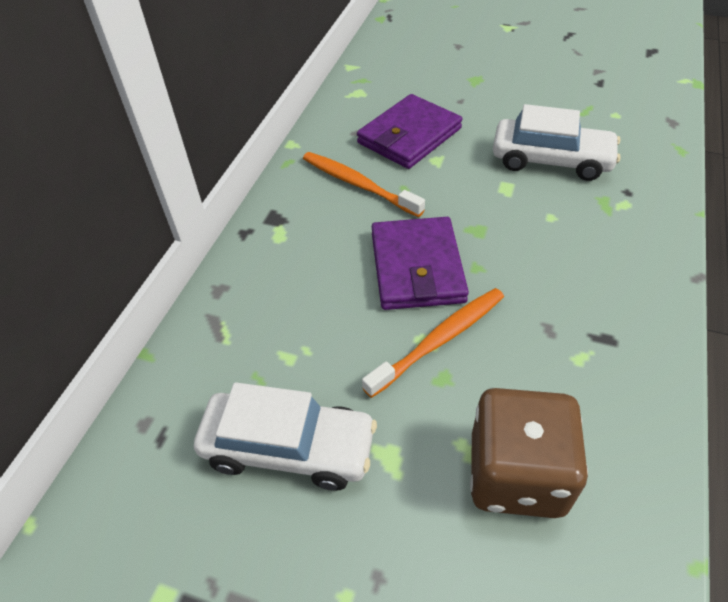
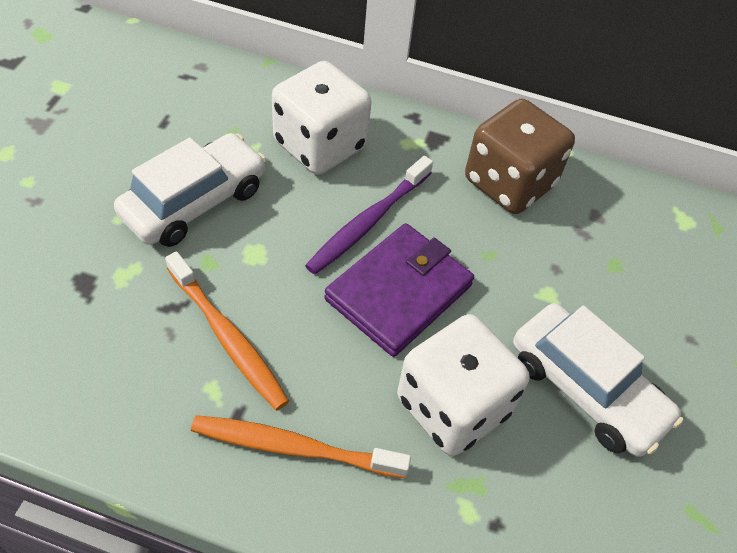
purple toothbrush: none = 0 -> [305,156,433,274] = 1
purple wallet: [357,94,462,169] [372,217,469,310] = 2 -> [324,223,474,357] = 1
white dice: none = 0 -> [272,61,372,175] [397,314,530,456] = 2

